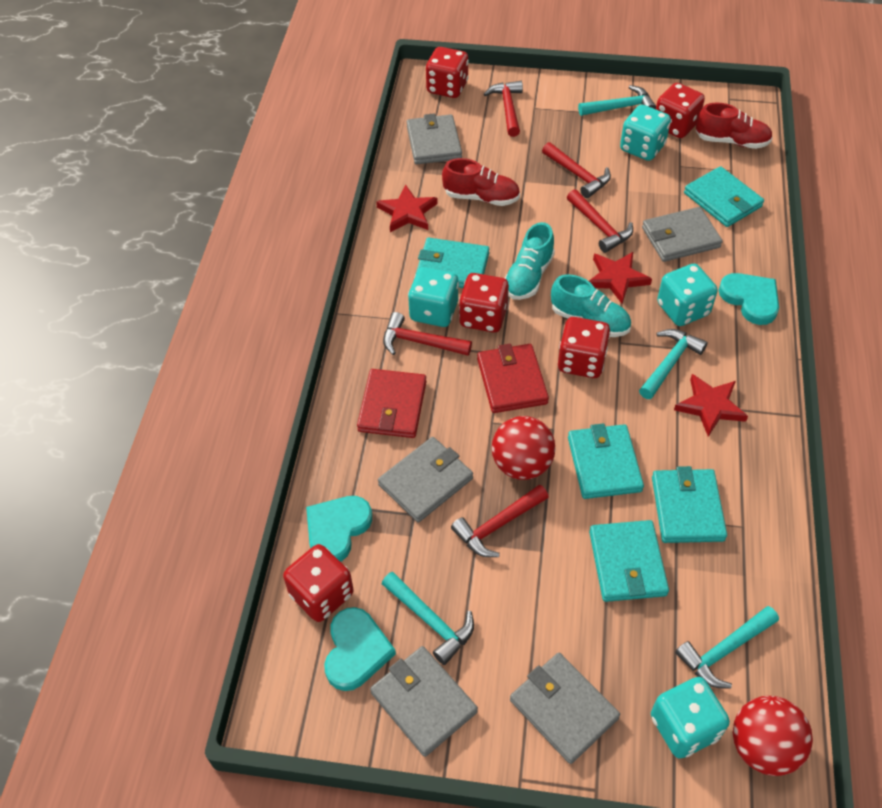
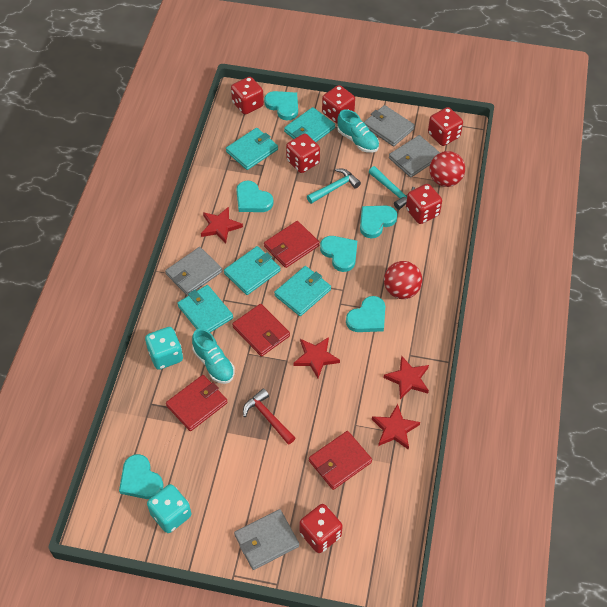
grey wallet: [370,646,478,757] [378,437,473,523] [407,114,462,164] [510,652,620,764] [642,207,723,262] = 5 -> [165,247,222,296] [234,509,299,570] [364,105,415,146] [389,135,440,177] = 4
red dice: [283,544,354,622] [426,47,469,98] [459,273,509,333] [558,317,611,378] [656,83,705,138] = 5 -> [231,77,264,115] [286,134,320,173] [300,504,343,553] [322,85,355,124] [406,184,442,224] [428,107,463,146] = 6
red hammer: [383,312,472,356] [451,484,549,557] [484,81,523,137] [542,142,611,198] [567,189,633,253] = 5 -> [243,389,296,445] = 1
red shoe: [442,158,520,206] [696,103,773,149] = 2 -> none = 0
red star: [376,185,438,232] [589,252,652,304] [674,374,748,437] = 3 -> [201,207,243,244] [293,337,340,378] [372,404,420,450] [383,356,429,399] = 4
red wallet: [357,369,426,438] [477,344,549,413] = 2 -> [166,375,228,431] [232,304,290,357] [264,221,319,268] [309,431,372,490] = 4
turquoise dice: [408,267,459,327] [620,105,671,161] [651,677,730,759] [657,264,718,326] = 4 -> [145,327,183,370] [147,484,191,533] = 2
turquoise hammer: [382,572,474,665] [578,85,656,116] [639,329,708,399] [675,606,779,689] = 4 -> [307,169,361,204] [369,166,415,210] = 2
turquoise heart: [306,496,372,562] [324,607,396,691] [719,273,779,325] = 3 -> [119,454,163,499] [236,181,274,212] [264,91,298,121] [320,236,357,272] [346,296,385,332] [360,206,397,238] = 6

